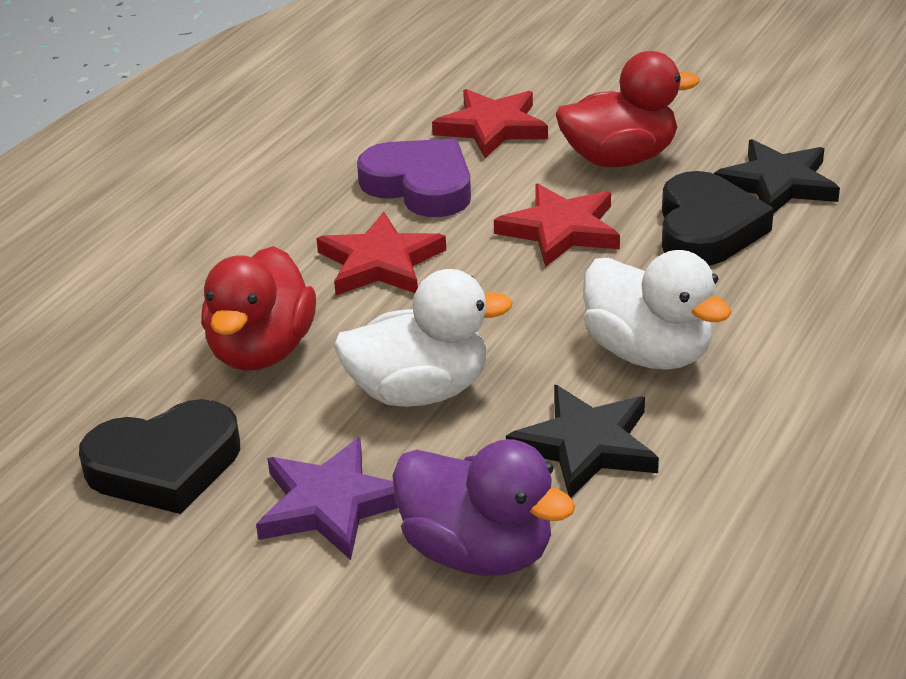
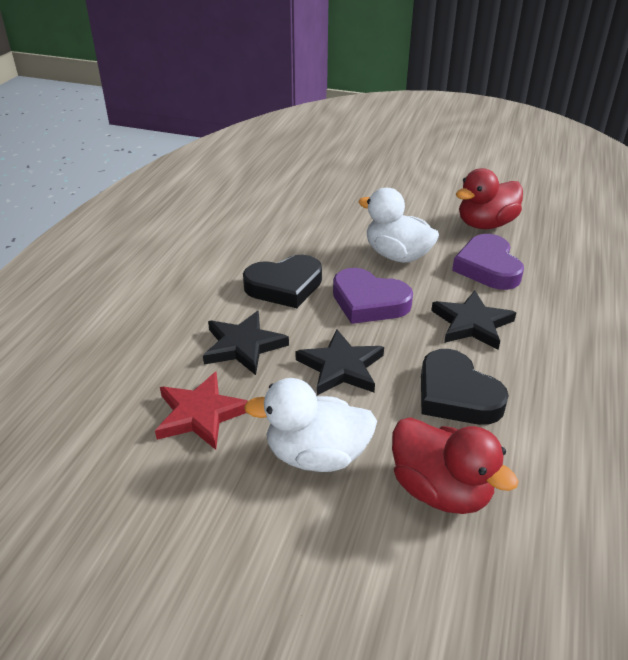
black star: [506,385,659,498] [714,139,840,214] = 2 -> [203,311,289,375] [296,329,384,395] [431,291,516,350] = 3
purple duck: [392,439,575,576] = 1 -> none = 0
purple heart: [357,139,471,217] = 1 -> [333,268,413,324] [452,234,524,290] = 2
purple star: [256,437,398,560] = 1 -> none = 0
red star: [316,212,446,295] [432,89,548,158] [494,184,620,267] = 3 -> [155,372,248,450] = 1

